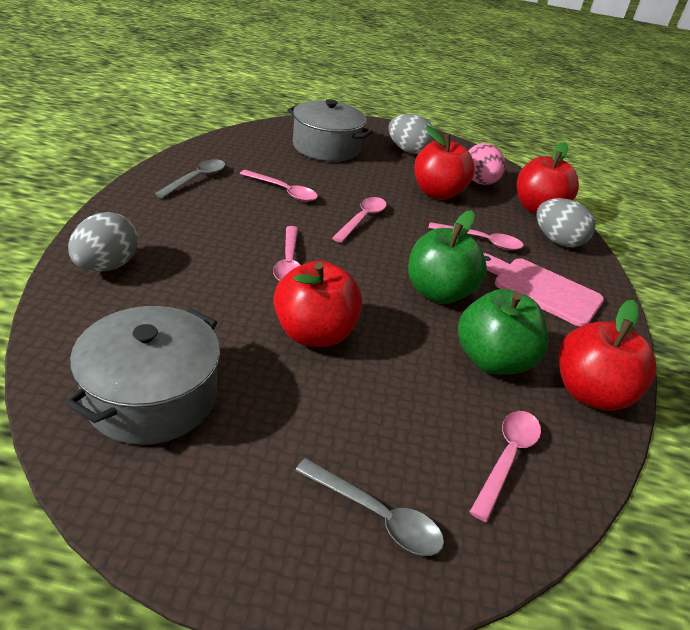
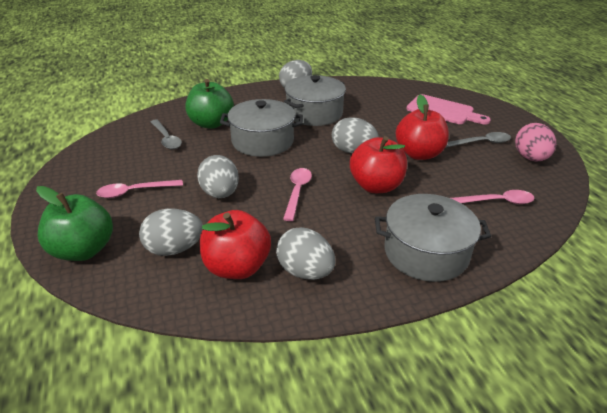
grey egg: [68,212,138,272] [389,114,435,154] [536,198,596,247] = 3 -> [139,208,203,256] [197,155,239,198] [276,227,335,280] [279,60,312,88] [332,117,379,153] = 5
grey pot: [65,306,220,445] [287,99,373,162] = 2 -> [220,99,303,157] [284,75,346,126] [375,194,491,282] = 3
pink spoon: [240,170,318,202] [273,226,301,281] [332,197,387,243] [428,222,524,250] [470,411,541,522] = 5 -> [96,180,183,198] [283,168,312,221] [451,190,535,204] = 3
red apple: [274,261,362,347] [414,125,475,200] [517,142,579,214] [559,300,656,411] = 4 -> [200,210,271,279] [350,136,407,193] [396,94,449,160] = 3

